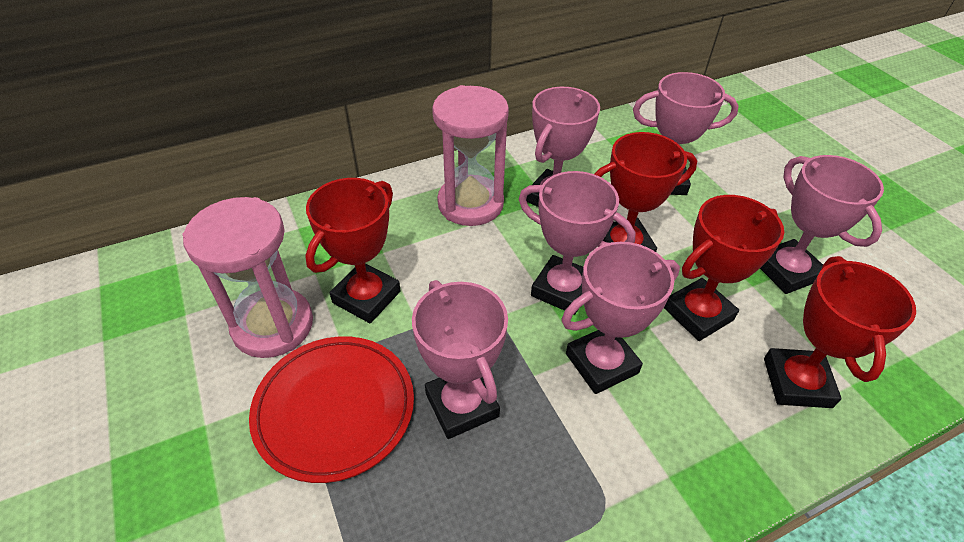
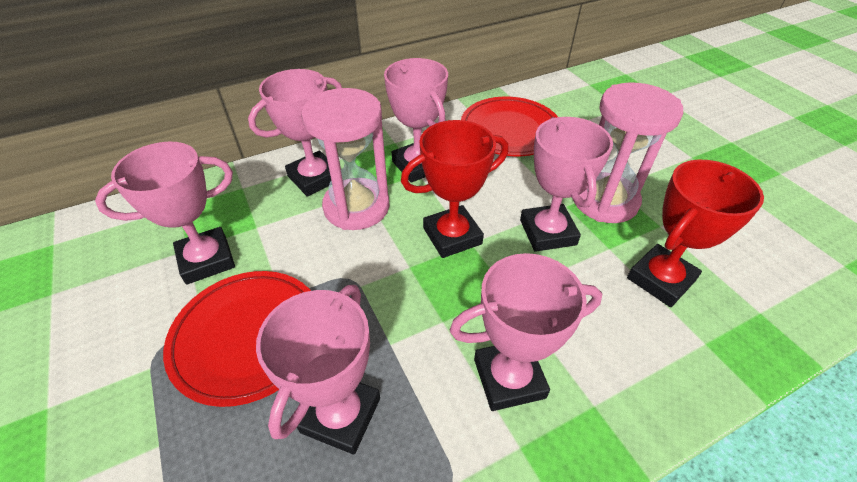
red plate: [249,336,414,483] = 1 -> [163,271,311,407] [461,97,558,156] = 2
red trophy: [305,178,401,323] [594,132,697,252] [664,195,784,341] [764,256,916,408] = 4 -> [401,120,509,258] [627,160,764,307] = 2

